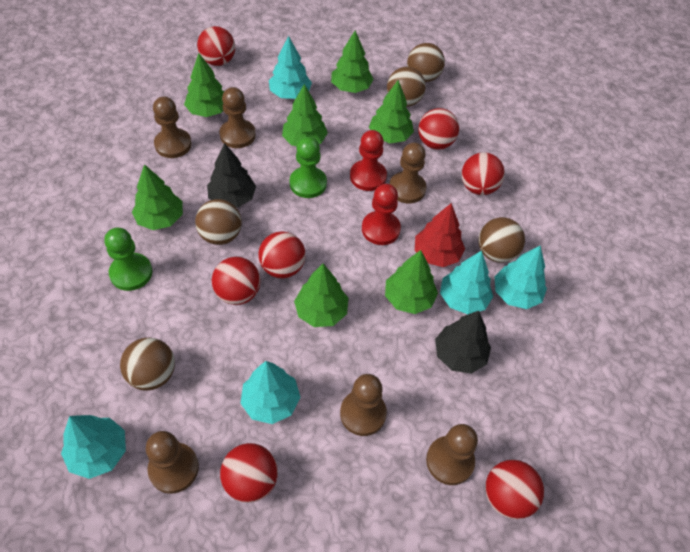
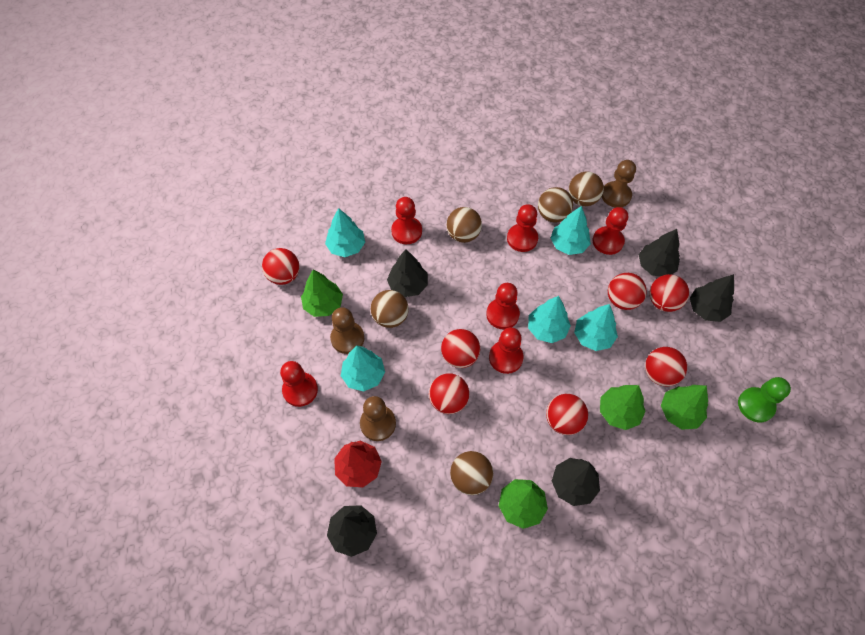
black tree: [207,143,256,208] [435,311,491,374] = 2 -> [327,505,377,557] [387,249,428,297] [552,458,600,506] [639,229,680,276] [690,274,734,322] = 5
brown pawn: [146,431,199,494] [153,97,192,158] [219,87,256,148] [340,374,387,436] [389,142,427,203] [426,424,478,485] = 6 -> [330,307,364,354] [360,396,396,441] [602,160,636,208] = 3
green pawn: [104,228,152,291] [290,137,327,198] = 2 -> [738,377,791,423] = 1
green tree: [132,164,183,230] [184,53,224,117] [282,84,328,146] [294,264,348,327] [331,30,373,93] [369,80,414,143] [385,250,438,314] = 7 -> [301,270,343,317] [499,479,548,529] [600,385,646,430] [661,385,708,430] = 4
red pawn: [350,130,387,191] [362,184,401,245] = 2 -> [280,361,318,407] [391,197,422,244] [486,283,520,329] [489,327,524,374] [507,204,538,252] [592,207,628,255] = 6

